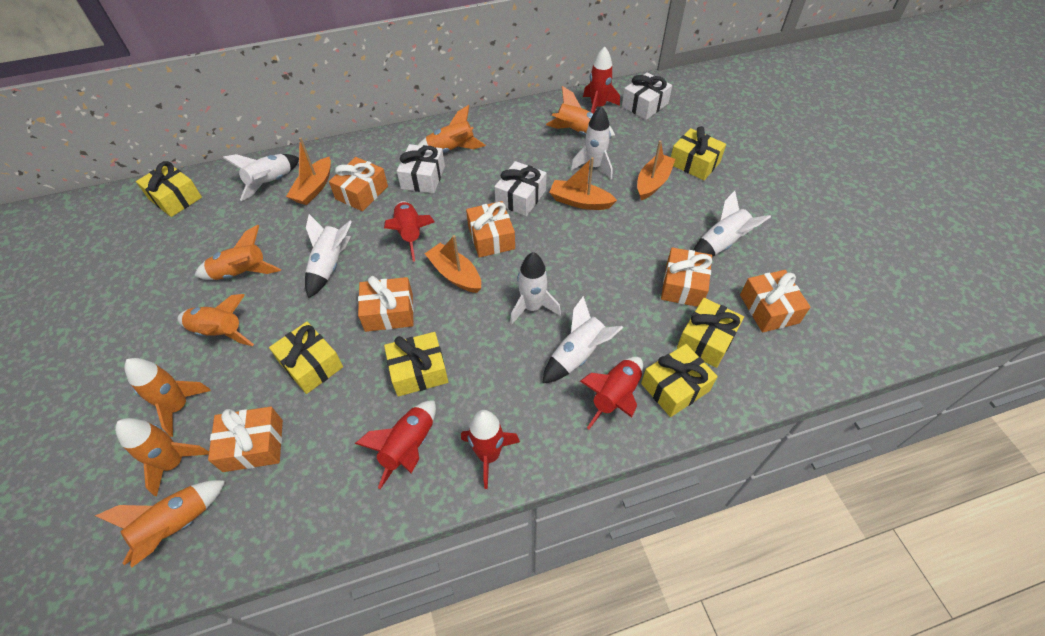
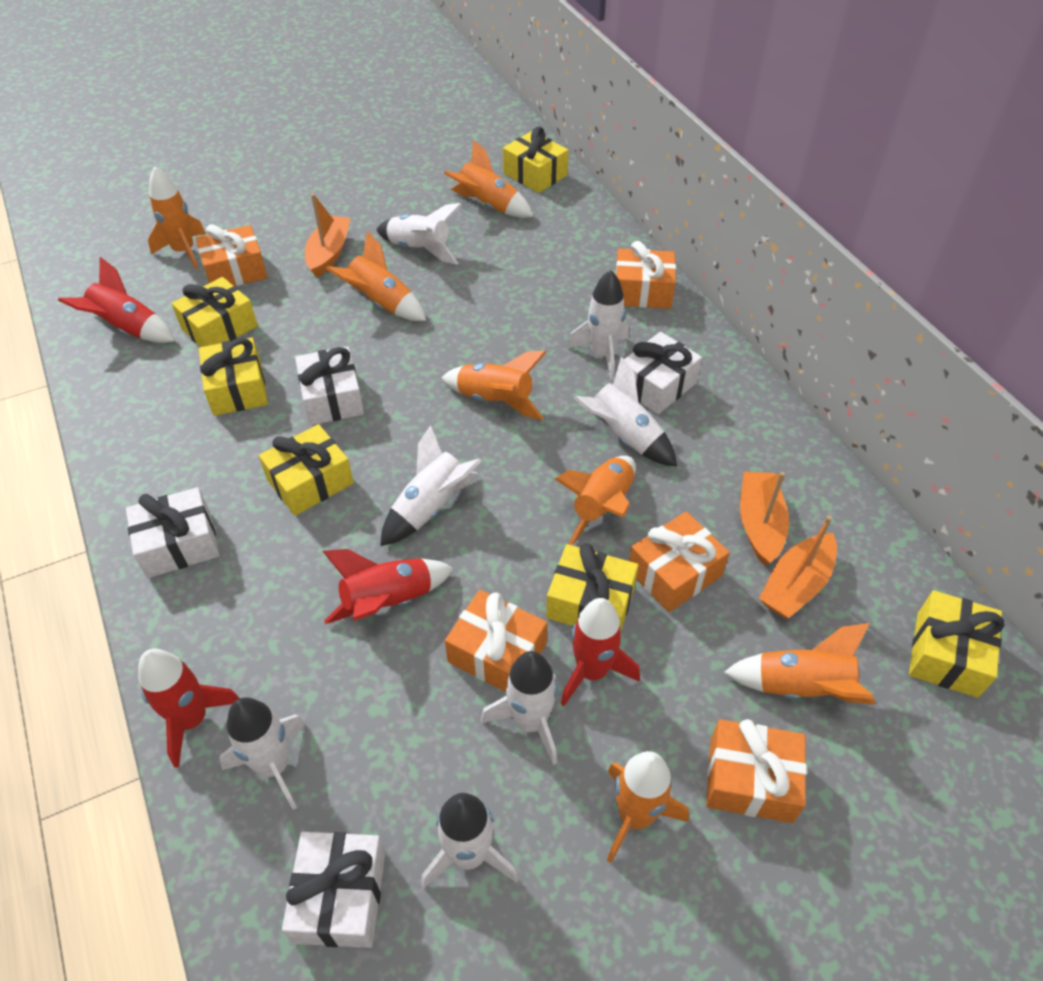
orange boat: [286,138,331,205] [425,235,481,293] [549,157,617,210] [637,140,675,200] = 4 -> [305,193,351,278] [740,471,789,566] [759,516,837,618] = 3
orange gift: [208,407,283,472] [329,157,388,211] [358,276,414,332] [466,201,515,258] [661,247,712,307] [740,270,810,332] = 6 -> [195,224,268,286] [445,590,547,692] [615,241,676,309] [629,511,730,612] [706,719,807,823] = 5
red rocket: [355,400,436,489] [384,201,435,262] [461,410,520,489] [580,357,643,429] [583,46,620,114] = 5 -> [58,257,175,343] [138,649,240,768] [323,549,454,624] [561,598,640,706] = 4
white gift: [397,144,445,193] [494,161,547,216] [622,72,672,120] = 3 -> [126,487,220,578] [282,832,385,948] [295,346,364,425] [624,332,702,414] = 4
white rocket: [223,154,299,201] [305,214,352,298] [510,252,561,324] [542,296,623,384] [571,106,612,180] [693,191,771,256] = 6 -> [219,697,306,810] [376,203,462,265] [380,425,482,546] [421,793,518,889] [481,651,558,765] [567,270,629,381] [574,356,677,466] = 7

